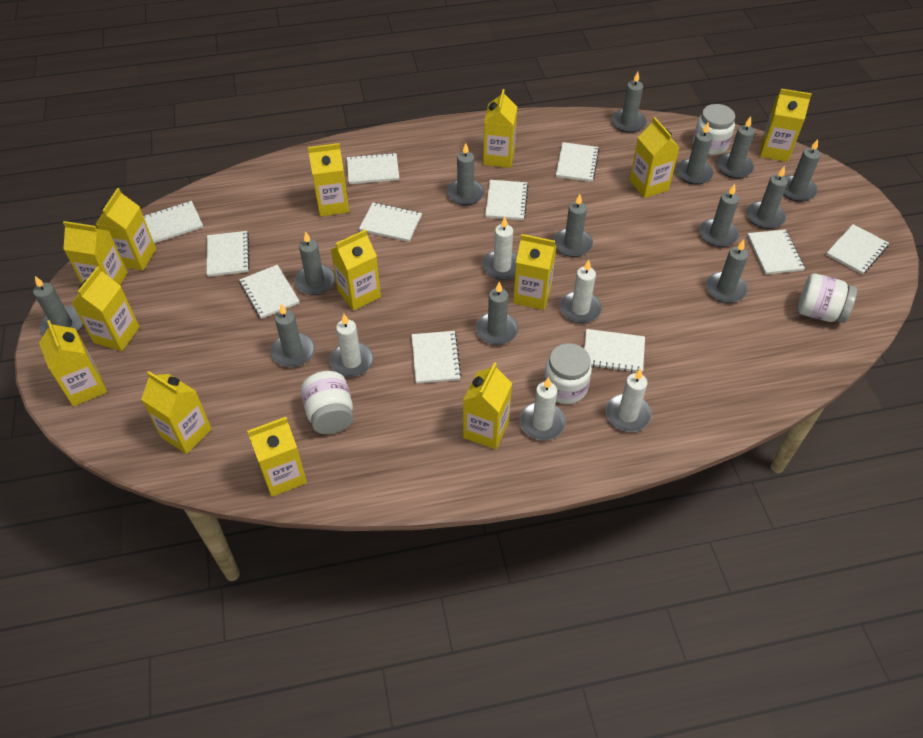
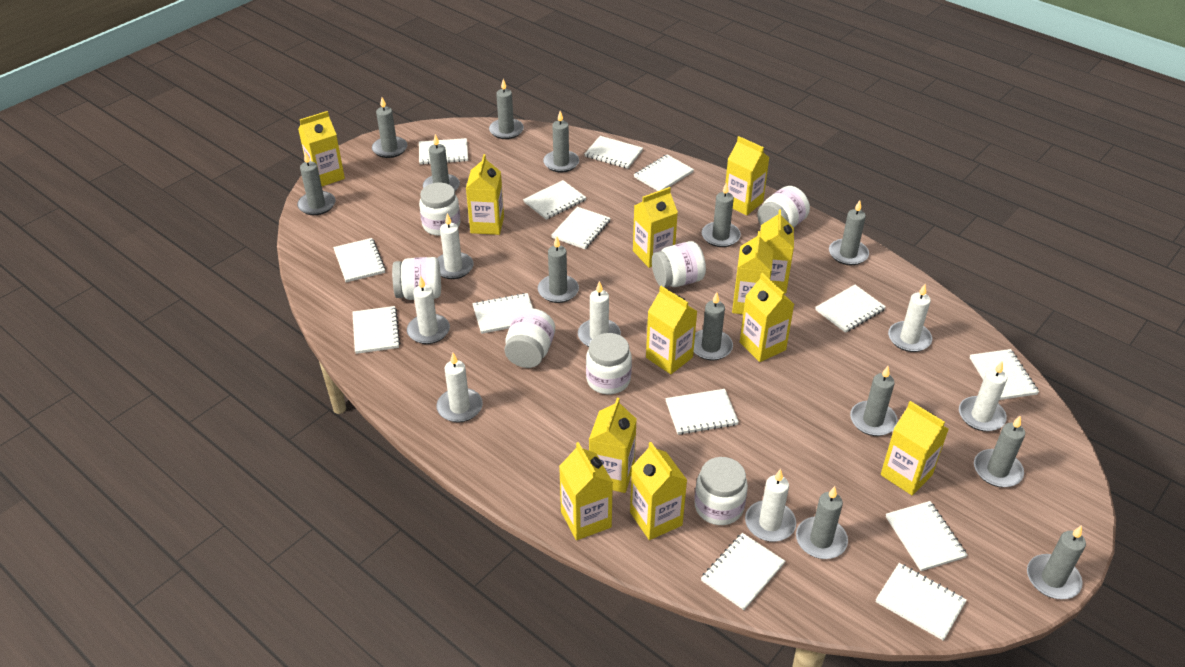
white candle: [329,314,374,377] [482,217,517,280] [519,377,566,440] [560,260,602,323] [605,368,652,432] = 5 -> [407,276,450,344] [436,353,483,423] [437,213,474,279] [578,281,621,347] [745,469,796,542] [888,284,932,352] [959,361,1007,432] = 7
white jar: [301,371,353,434] [544,343,592,404] [693,104,735,155] [798,273,857,323] = 4 -> [392,257,441,300] [419,183,461,236] [504,308,555,368] [586,333,632,394] [652,241,706,288] [694,457,748,525] [757,186,810,227] = 7
white notebook: [143,201,203,243] [207,231,250,277] [239,265,300,319] [347,153,399,184] [359,202,422,242] [412,331,462,384] [485,180,528,220] [556,142,599,182] [584,329,645,372] [747,229,805,275] [826,224,889,275] = 11 -> [333,238,386,282] [352,306,400,354] [419,138,468,165] [472,293,533,334] [523,180,586,220] [552,207,610,249] [585,136,643,169] [634,155,694,191] [665,389,739,435] [701,533,785,610] [815,285,886,333] [876,563,967,641] [886,501,967,571] [970,349,1039,400] = 14
yellow carton: [39,320,107,406] [63,221,128,285] [71,266,140,351] [96,188,156,271] [141,371,212,454] [247,417,307,497] [308,143,349,217] [331,229,381,311] [463,362,512,449] [483,89,517,168] [513,234,557,310] [630,117,680,198] [760,89,812,162] = 13 -> [298,111,345,186] [466,154,504,235] [559,442,613,540] [589,398,637,493] [630,442,687,540] [633,187,678,268] [646,286,698,374] [725,136,769,216] [732,231,774,314] [740,273,794,362] [760,209,794,294] [881,401,949,496] = 12

